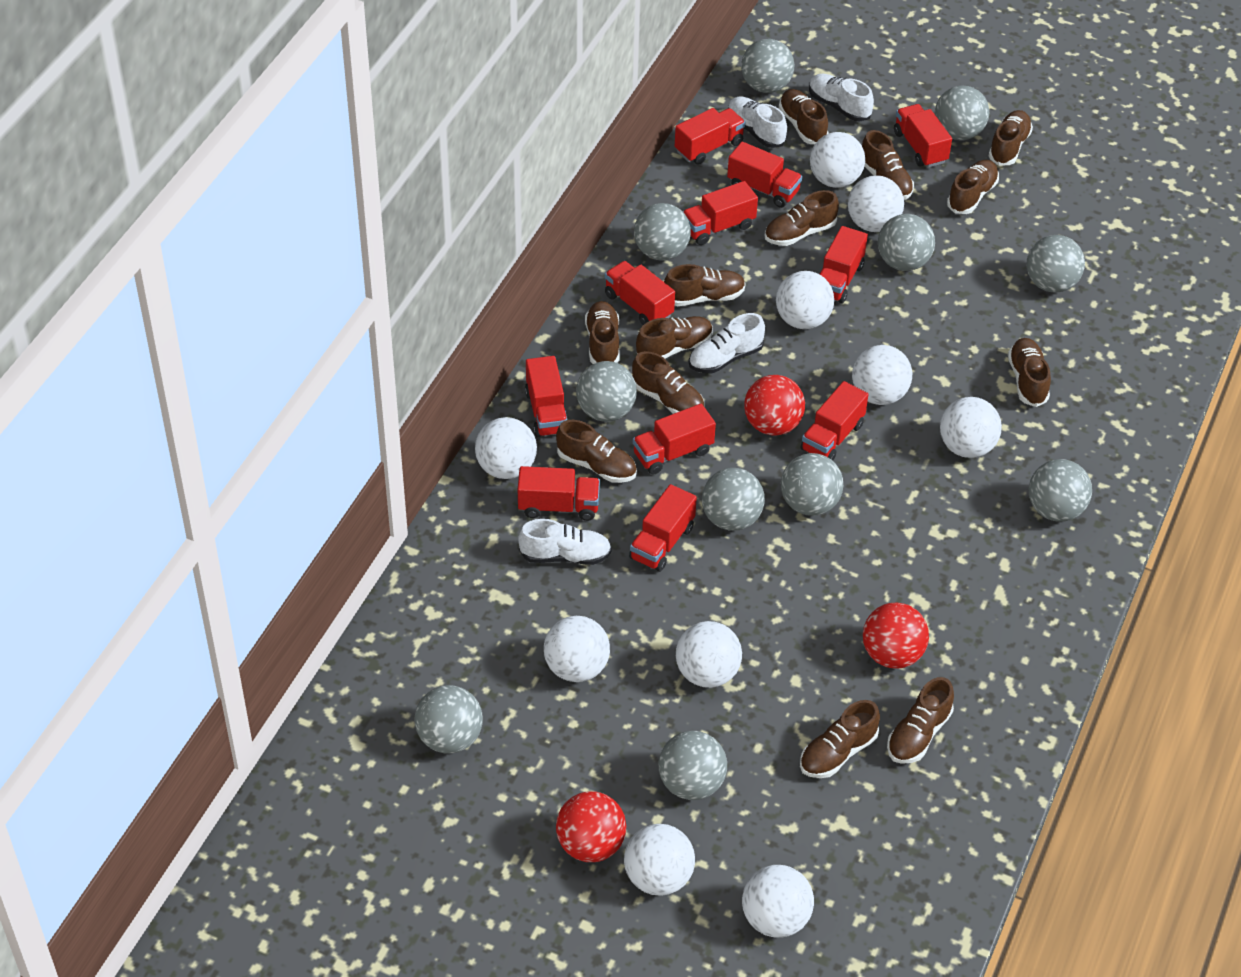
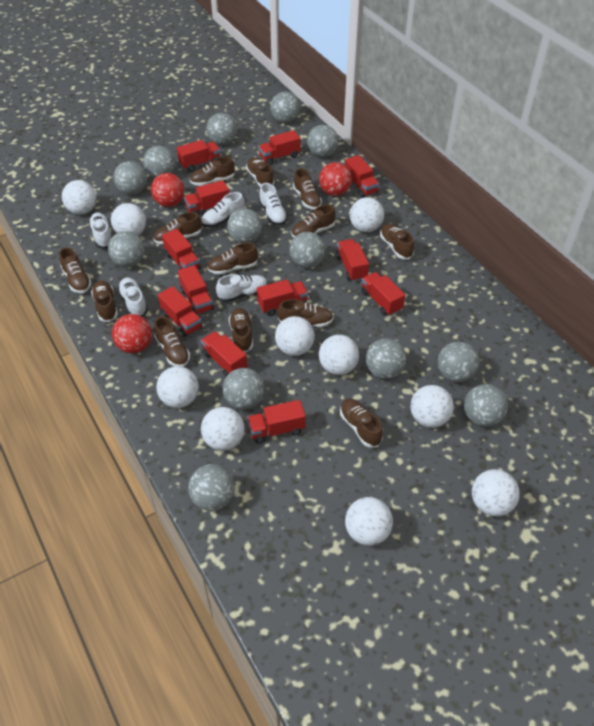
grey ball: [415,685,483,754] [576,361,637,422] [634,203,691,260] [659,731,727,800] [702,468,765,531] [741,39,794,93] [781,453,843,516] [878,214,935,271] [935,85,989,140] [1027,235,1085,293] [1029,459,1092,522] = 11 -> [108,231,145,267] [113,161,147,195] [143,146,176,178] [188,464,235,511] [206,113,237,145] [223,368,265,410] [227,208,262,243] [270,92,300,123] [290,232,325,268] [307,125,338,157] [366,338,406,379] [438,342,479,382] [464,384,508,427] = 13
red truck: [518,466,600,521] [525,356,568,438] [605,261,675,325] [629,484,697,572] [633,404,716,475] [675,108,746,165] [683,181,758,245] [727,142,802,208] [801,381,869,461] [820,226,868,304] [894,104,952,168] = 11 -> [158,286,202,337] [162,229,201,270] [177,140,220,172] [178,265,214,315] [184,180,229,215] [201,331,247,377] [247,400,306,444] [257,279,308,316] [258,130,300,165] [336,239,369,282] [345,155,379,198] [361,272,405,316] = 12
white shoe: [518,519,612,565] [689,313,765,373] [728,97,787,148] [809,74,874,122] = 4 -> [88,212,112,248] [118,277,148,316] [201,192,245,227] [216,274,268,302] [259,183,288,225] = 5

